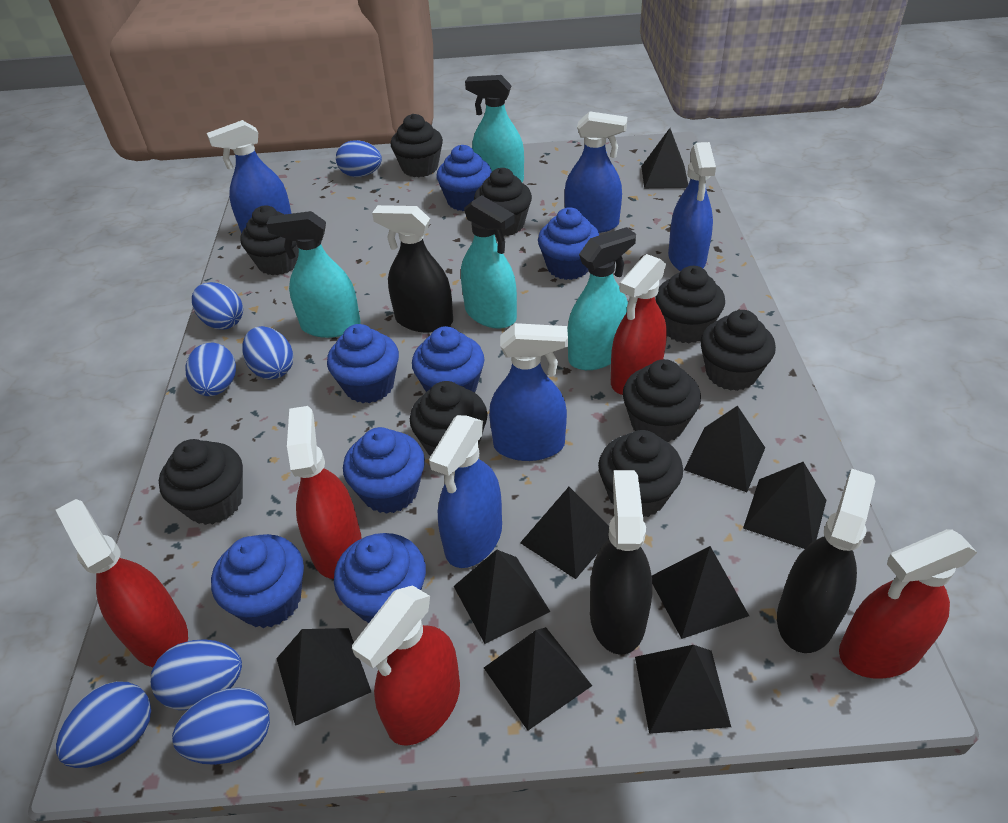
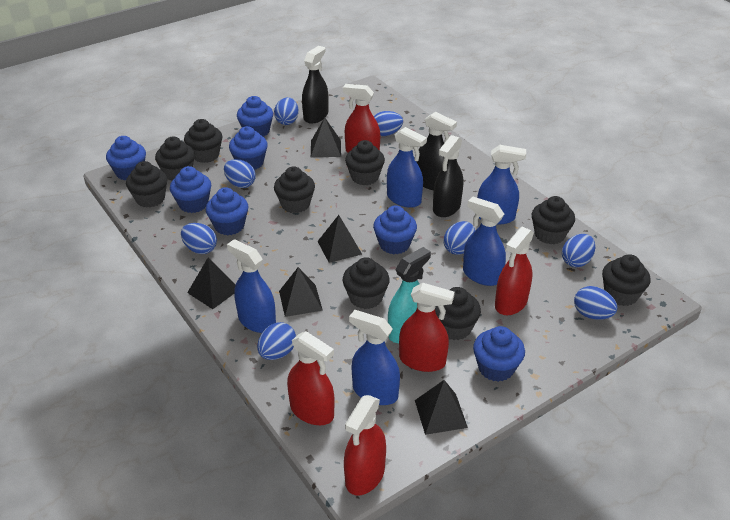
black pyramid: [276,628,371,726] [454,550,550,644] [484,627,592,730] [520,487,609,579] [635,645,731,734] [641,128,688,189] [652,546,749,639] [684,406,765,492] [743,462,826,549] = 9 -> [187,257,236,309] [279,267,323,317] [311,118,341,157] [317,215,362,263] [415,380,468,435] = 5
blue egg: [56,681,151,768] [151,639,242,710] [172,688,270,765] [186,343,236,396] [192,282,243,330] [242,326,293,380] [336,140,382,177] = 7 -> [181,223,217,254] [224,159,256,188] [257,322,296,360] [274,97,299,125] [374,111,403,136] [444,221,475,255] [562,234,595,267] [574,286,618,320] = 8
turquoise spray bottle: [266,211,360,338] [461,195,517,329] [465,75,524,182] [567,227,636,370] = 4 -> [388,247,431,343] = 1

